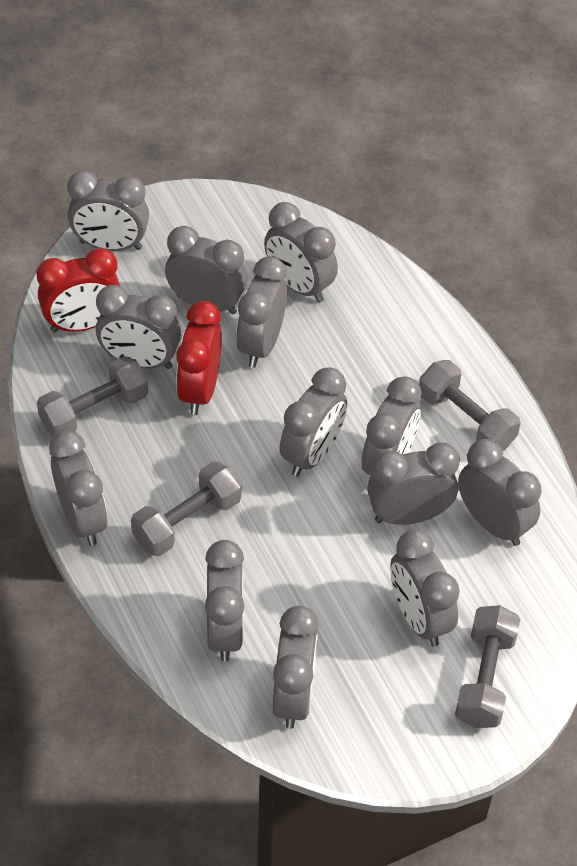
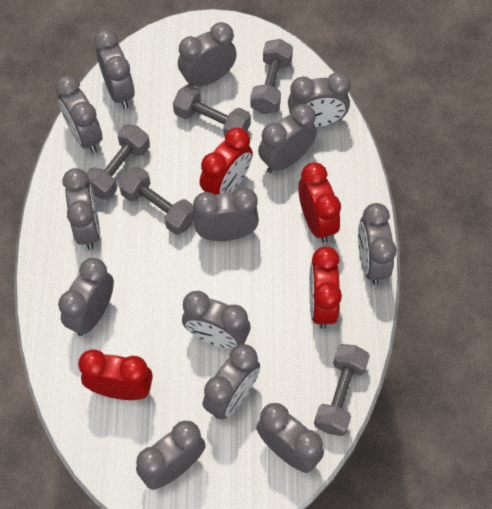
grey dumbbell: [37,356,148,437] [131,461,241,556] [419,360,521,451] [455,605,520,728] = 4 -> [87,124,150,200] [119,166,194,235] [173,85,251,136] [250,39,293,114] [314,344,370,436] = 5
red clock: [36,248,120,333] [176,301,222,415] = 2 -> [78,349,153,400] [200,128,253,195] [298,162,341,243] [309,246,342,329] = 4

